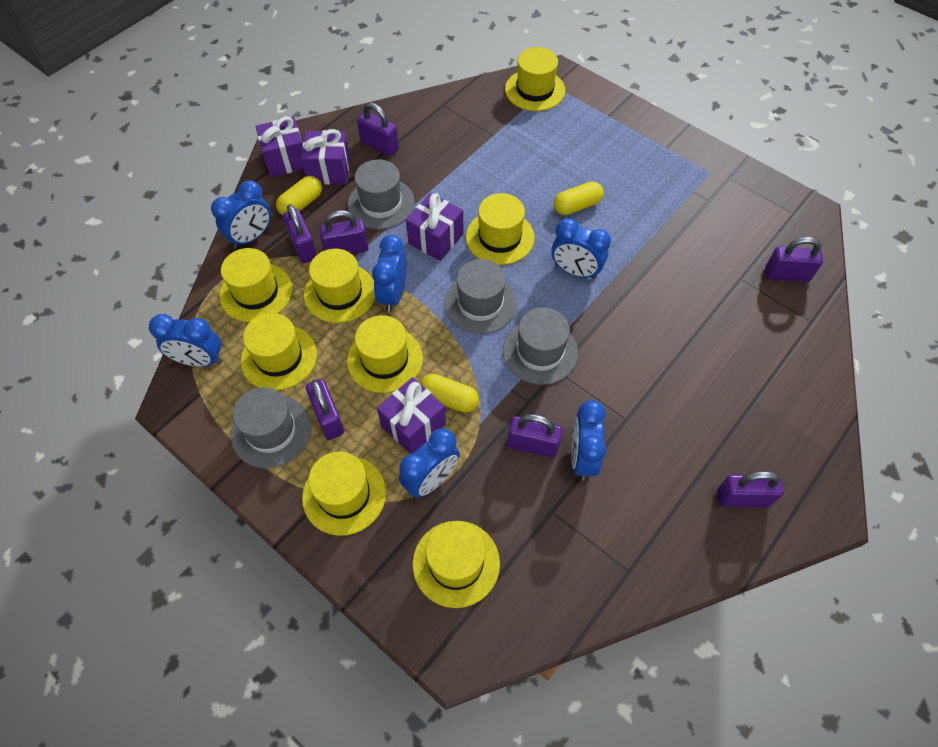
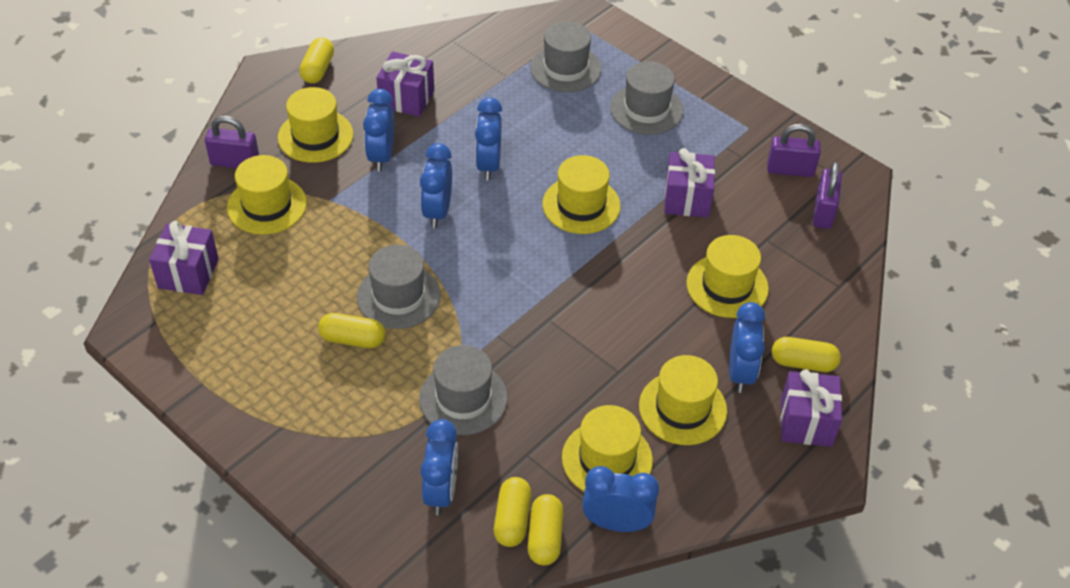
purple padlock: [283,204,317,264] [306,379,344,440] [319,210,369,254] [357,103,399,156] [507,414,563,458] [717,471,784,508] [765,237,823,282] = 7 -> [205,116,259,168] [767,124,821,177] [813,162,842,229] = 3
yellow capsule: [276,176,322,215] [420,374,479,413] [554,181,604,215] = 3 -> [299,37,334,83] [318,313,385,348] [494,477,531,547] [528,494,564,565] [772,337,841,372] = 5
yellow hat: [220,248,292,322] [241,313,317,390] [302,452,386,536] [304,249,375,323] [347,315,423,393] [413,521,500,608] [466,193,535,265] [505,47,565,111] = 8 -> [227,155,307,235] [278,87,353,163] [542,155,621,234] [562,405,653,492] [639,355,727,445] [686,235,769,318] = 6

